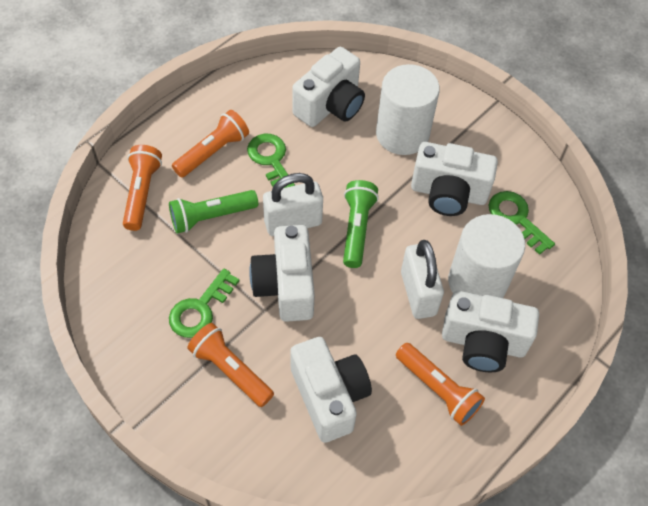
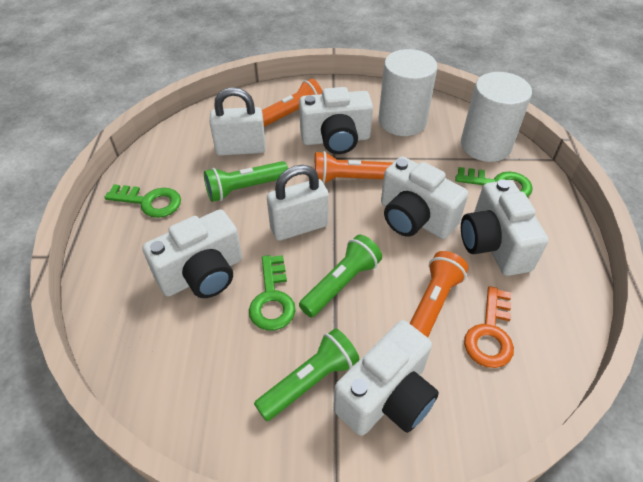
green flashlight: [169,190,258,233] [343,180,379,268] = 2 -> [204,161,288,202] [254,328,359,421] [299,235,382,317] = 3
orange flashlight: [123,145,162,231] [172,110,249,178] [187,323,274,407] [396,343,485,426] = 4 -> [262,79,322,127] [314,151,393,183] [410,251,468,337] = 3
orange key: none = 0 -> [464,286,514,368] = 1

